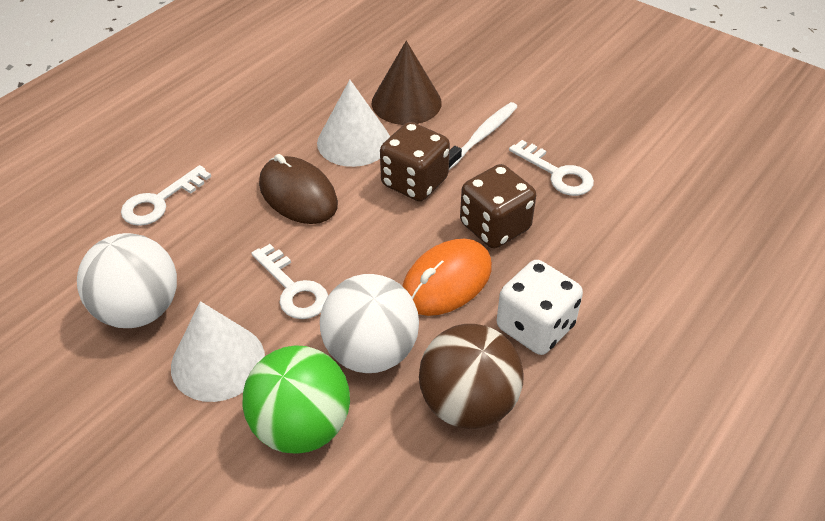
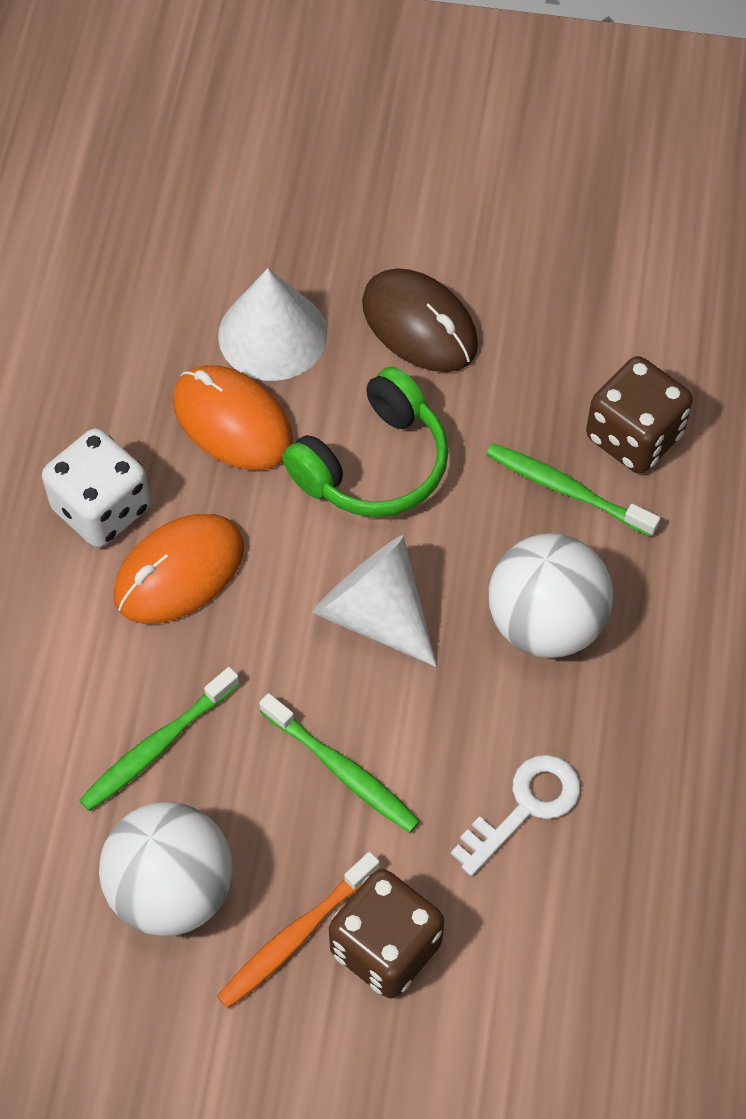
brown ball: [419,324,524,429] = 1 -> none = 0
brown cone: [372,41,442,125] = 1 -> none = 0
green ball: [243,345,350,454] = 1 -> none = 0
green headphones: none = 0 -> [282,366,448,517] = 1
green toothbrush: none = 0 -> [79,667,240,811] [259,693,420,833] [486,443,660,537] = 3
orange mouse: [403,239,492,316] = 1 -> [114,514,244,624] [173,365,293,470] = 2
orange toothbrush: none = 0 -> [217,852,380,1009] = 1
white key: [121,165,211,226] [251,244,328,319] [509,140,594,196] = 3 -> [451,755,580,876] = 1
white toothbrush: [449,102,517,170] = 1 -> none = 0

